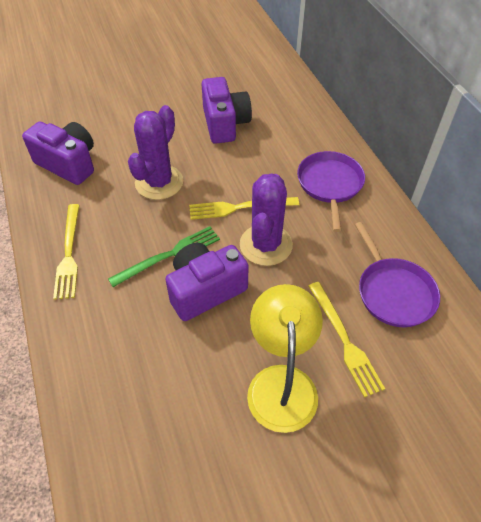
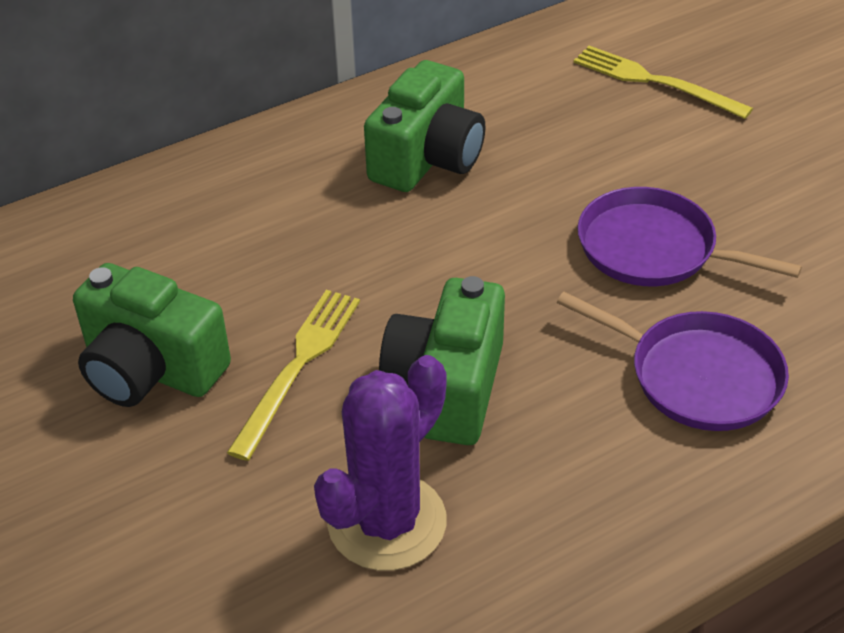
green camera: none = 0 -> [73,263,231,407] [364,60,486,192] [379,276,505,445] = 3
green fork: [108,226,220,287] = 1 -> none = 0
purple cactus: [128,105,183,200] [240,173,293,266] = 2 -> [314,355,447,571] = 1
purple camera: [22,122,94,185] [165,243,249,321] [201,77,252,144] = 3 -> none = 0
yellow fork: [53,204,80,300] [189,197,299,220] [308,282,385,398] = 3 -> [227,290,360,461] [573,46,753,119] = 2
yellow lamp: [247,284,323,433] = 1 -> none = 0

